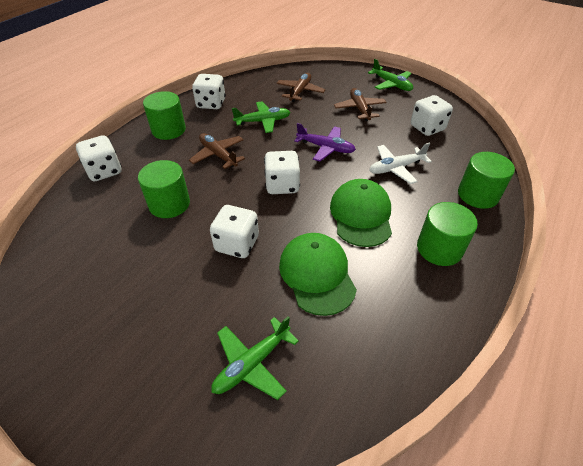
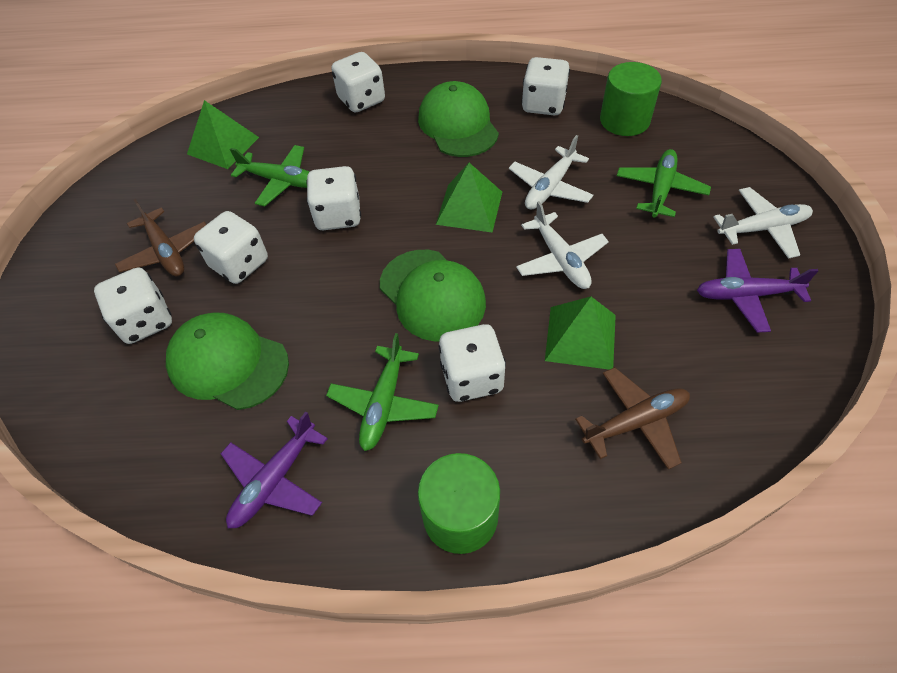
brown plane: [189,133,245,169] [276,73,326,102] [334,88,387,121] = 3 -> [115,199,206,276] [575,367,690,470] = 2
green cap: [279,233,357,316] [330,179,392,247] = 2 -> [166,313,289,410] [380,250,486,342] [418,81,499,157] = 3
green cylinder: [138,160,190,218] [143,91,186,140] [417,202,478,266] [458,152,515,209] = 4 -> [418,453,500,554] [600,62,662,136] = 2
green pyramid: none = 0 -> [187,100,259,169] [436,163,502,232] [545,296,616,370] = 3
purple plane: [294,123,356,162] = 1 -> [221,412,328,528] [697,249,818,333] = 2
white dice: [76,135,122,181] [192,74,226,109] [210,205,259,258] [264,151,300,194] [411,95,453,136] = 5 -> [94,268,172,344] [194,211,268,284] [306,166,361,230] [331,52,385,112] [438,324,506,402] [522,57,570,115] = 6
white plane: [369,143,432,184] = 1 -> [509,135,593,210] [516,201,609,289] [713,187,813,259] = 3

